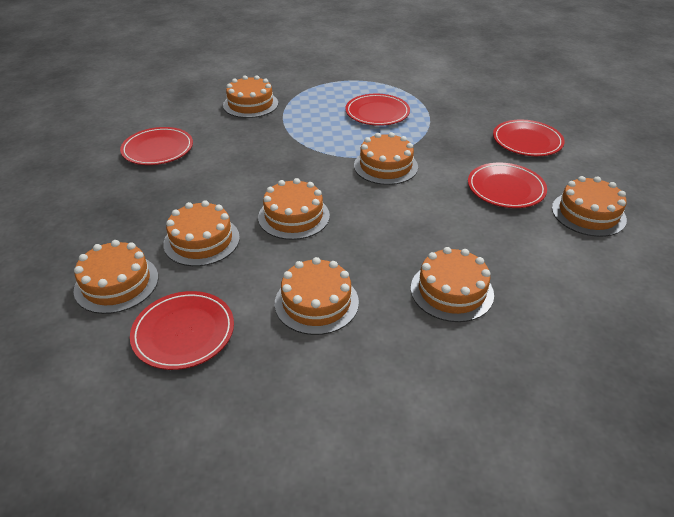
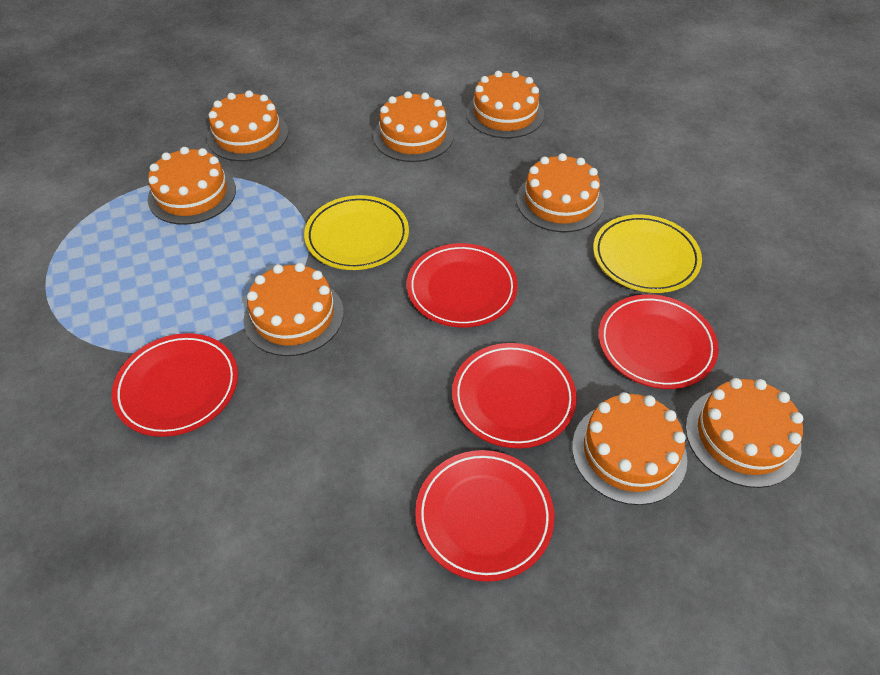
yellow plate: none = 0 -> [304,195,409,270] [593,214,702,293] = 2

